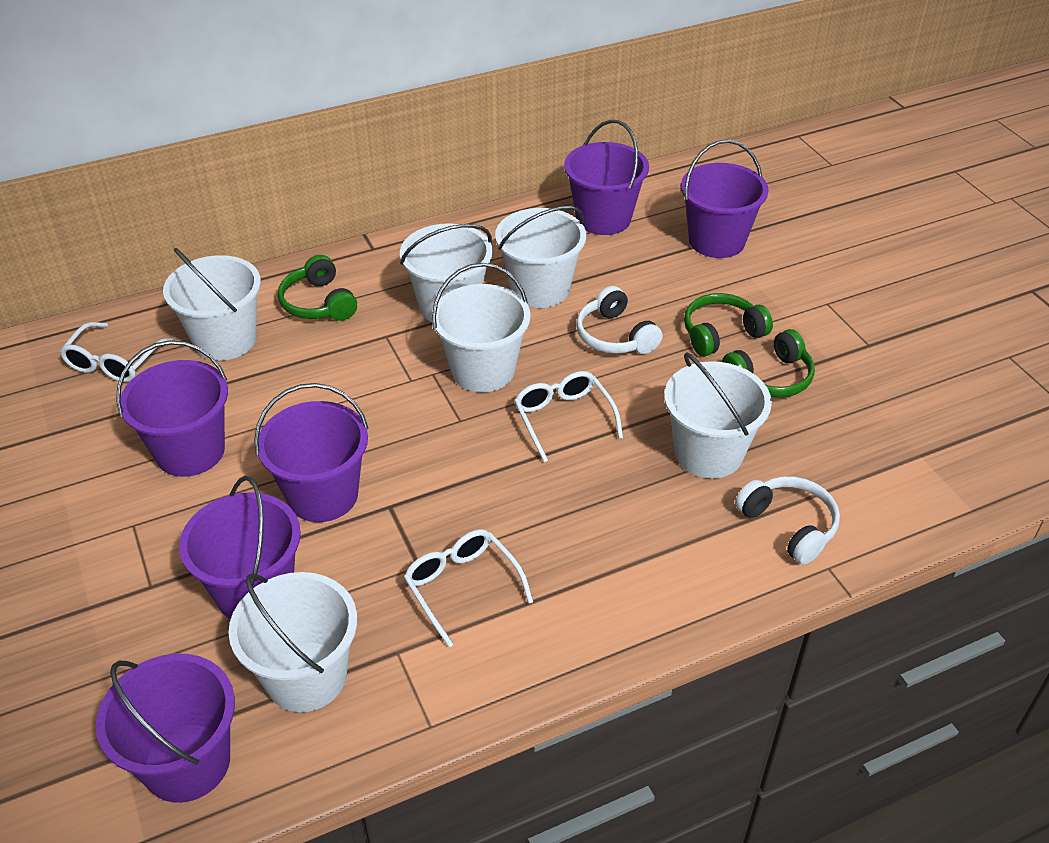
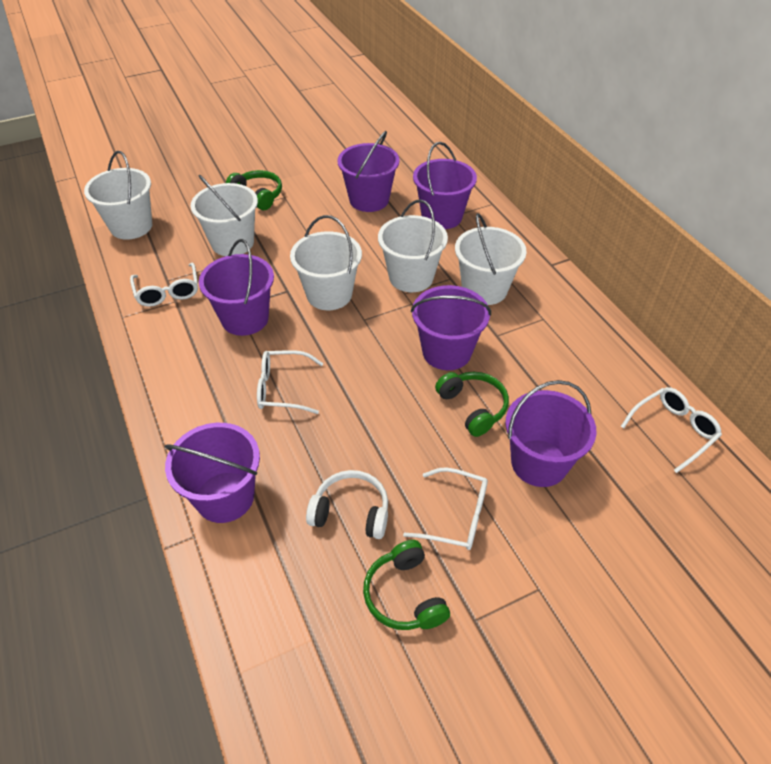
white bucket: [163,248,261,361] [229,572,357,712] [400,223,493,322] [432,263,531,392] [495,206,586,308] [664,352,772,478] = 6 -> [84,151,152,240] [190,175,258,256] [290,215,362,310] [378,199,448,292] [455,213,527,305] = 5
white glasses: [59,322,173,382] [404,529,533,648] [514,371,623,462] = 3 -> [130,263,198,307] [257,350,323,414] [403,467,488,550] [621,387,722,473] = 4
white headphones: [576,286,663,354] [735,476,840,565] = 2 -> [306,470,388,539] = 1

